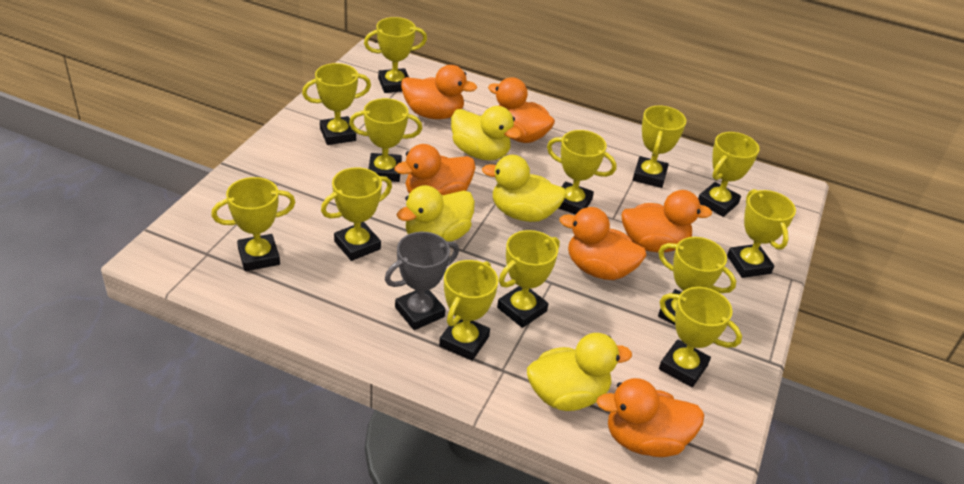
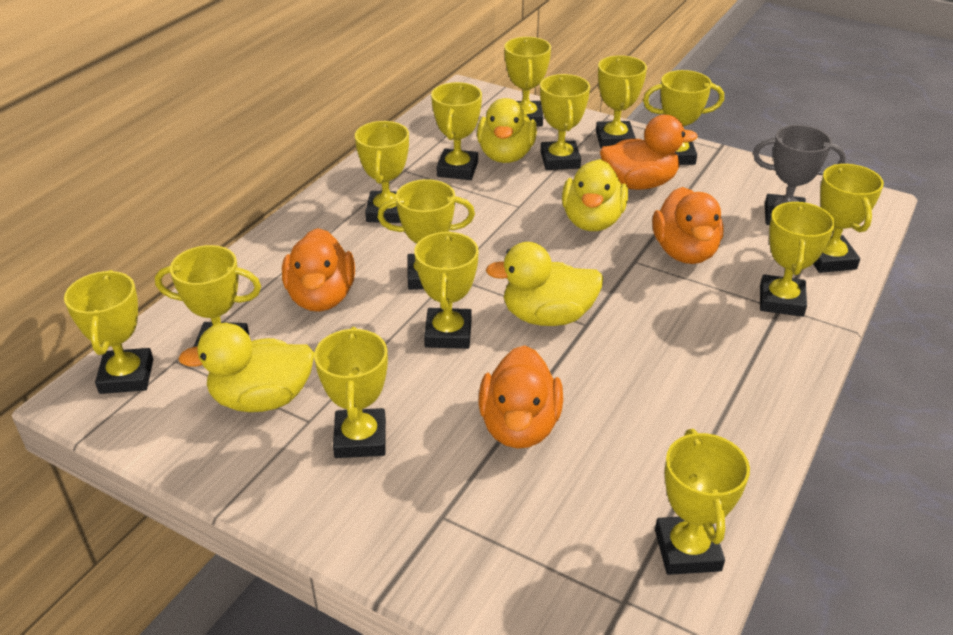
orange duck: [394,144,476,195] [401,65,477,119] [488,77,555,143] [560,207,646,280] [596,378,704,457] [622,190,712,253] = 6 -> [282,228,355,312] [479,345,563,449] [600,115,697,190] [652,187,723,264] = 4
yellow trophy: [211,177,296,271] [302,63,371,145] [321,167,392,261] [349,98,422,182] [364,17,427,93] [439,260,498,361] [497,230,560,328] [547,130,617,215] [633,105,686,188] [658,237,736,325] [659,287,742,387] [698,132,760,217] [727,189,796,278] = 13 -> [64,270,153,394] [155,245,261,347] [314,327,388,458] [355,121,409,223] [378,179,475,290] [414,231,479,349] [431,82,482,180] [504,37,551,127] [540,74,590,170] [596,55,647,149] [643,70,724,165] [655,429,750,575] [760,202,835,317] [813,164,884,273] = 14

